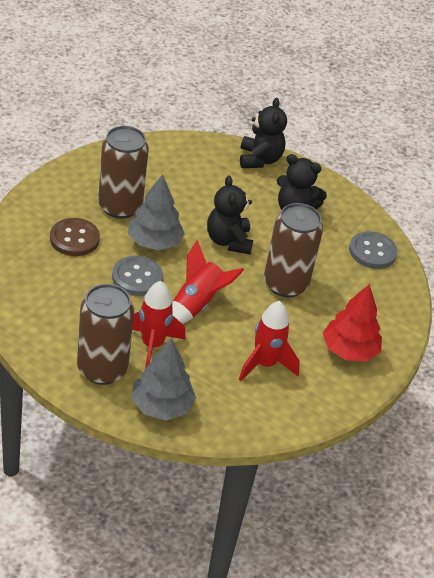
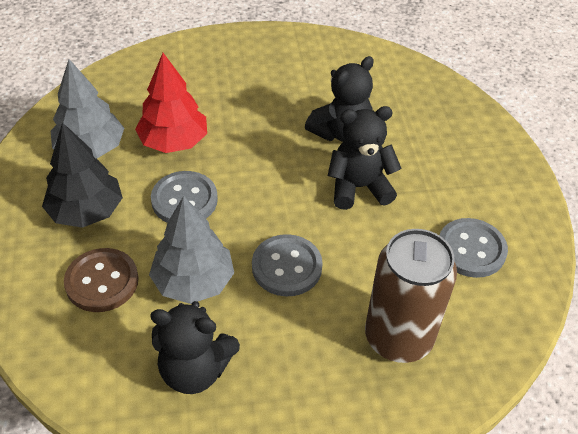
black tree: none = 0 -> [42,122,123,228] = 1
brown can: [77,284,134,385] [98,126,149,219] [264,203,323,297] = 3 -> [365,229,457,363] = 1
grey button: [112,256,163,296] [349,231,398,269] = 2 -> [151,171,218,223] [252,234,323,296] [439,218,508,278] = 3
red rocket: [132,281,185,369] [172,240,244,324] [239,301,300,381] = 3 -> none = 0

